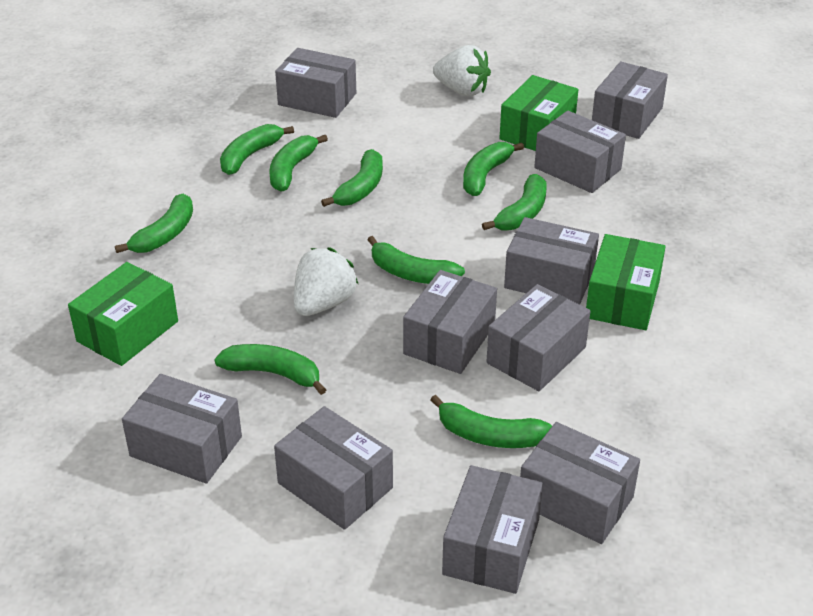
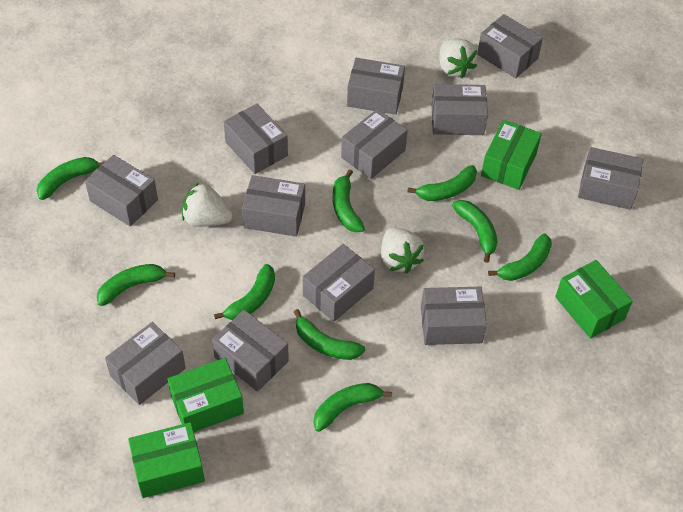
green box: [68,262,178,366] [499,75,578,151] [586,234,666,330] = 3 -> [128,422,205,498] [167,358,244,432] [481,120,542,190] [555,260,633,339] = 4
grey box: [122,374,242,484] [274,406,393,530] [275,48,356,118] [403,270,497,374] [442,465,543,594] [487,284,590,391] [504,217,599,305] [520,422,640,544] [534,111,626,193] [592,61,668,139] = 10 -> [85,155,158,227] [105,322,186,405] [212,310,289,392] [224,104,288,174] [242,175,305,237] [303,244,375,322] [341,109,408,179] [347,58,405,115] [421,287,487,345] [431,84,488,135] [477,14,543,78] [578,147,643,210] = 12
white strawberry: [294,247,358,316] [433,45,491,96] = 2 -> [182,183,233,227] [381,227,425,274] [439,38,478,78] = 3

